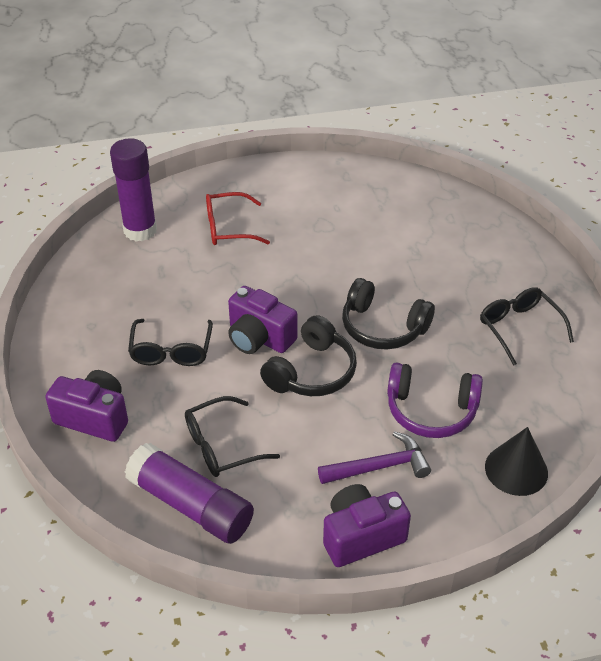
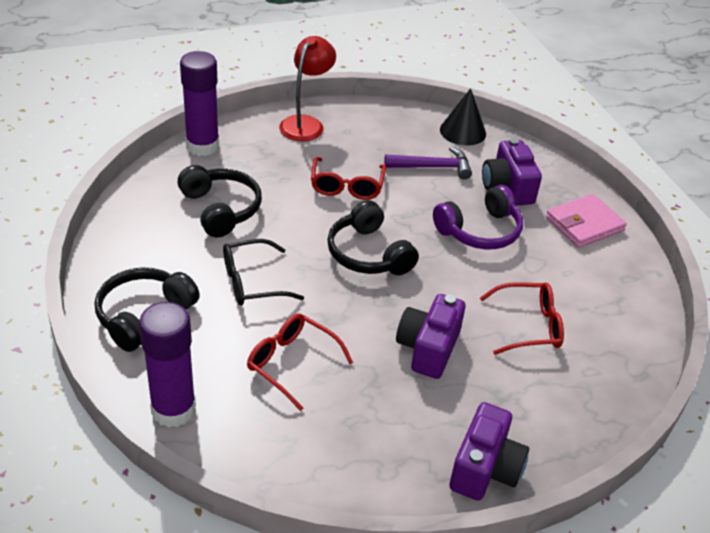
black glasses: [128,319,213,366] [185,396,280,477] [480,287,574,366] = 3 -> [223,239,304,306] = 1
black headphones: [260,315,357,396] [342,278,435,350] = 2 -> [95,267,200,352] [178,165,262,237] [327,200,419,275] = 3
pink wallet: none = 0 -> [546,194,627,248] = 1
red glasses: [206,192,270,245] = 1 -> [247,313,353,411] [311,157,386,200] [480,282,564,355] = 3
red lamp: none = 0 -> [279,36,336,142] = 1

